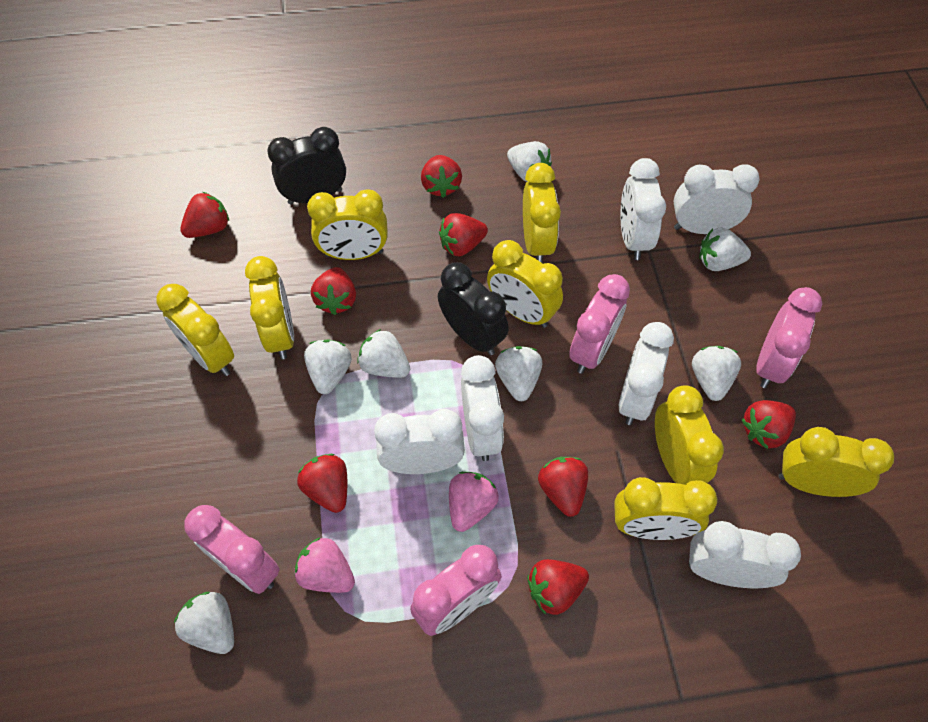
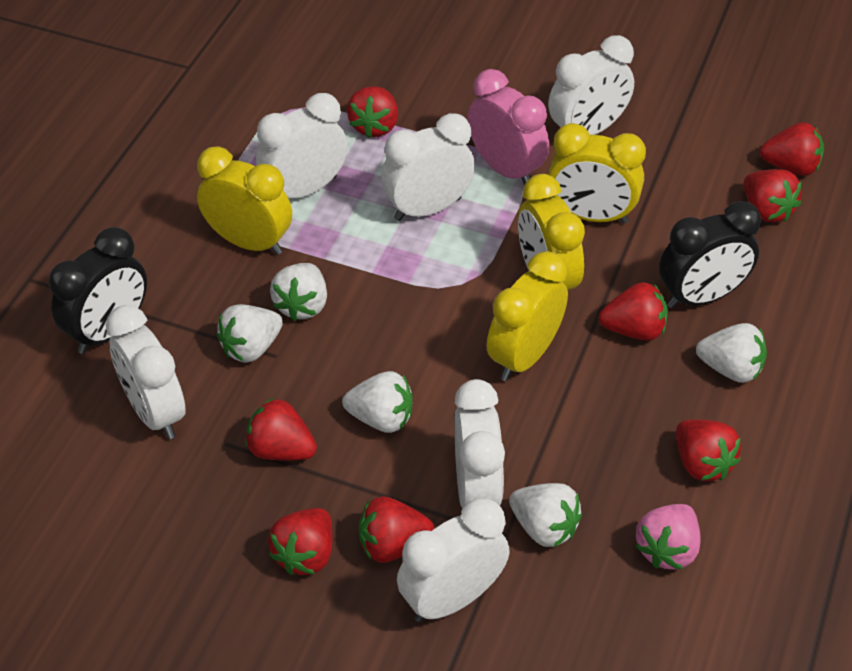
pink clock: [184,505,280,594] [410,545,502,636] [569,274,630,374] [756,287,822,388] = 4 -> [468,69,549,184] = 1
pink strawberry: [294,537,355,593] [449,472,499,532] = 2 -> [635,504,701,570] = 1
white strawberry: [174,592,234,654] [304,339,352,394] [357,329,410,378] [495,346,542,401] [507,141,552,182] [692,346,741,401] [699,227,751,271] = 7 -> [217,304,283,363] [270,263,327,321] [342,371,413,433] [509,483,582,547] [696,323,767,383] = 5
yellow clock: [156,284,234,376] [245,256,294,359] [307,189,388,260] [487,240,563,328] [523,163,561,264] [614,477,717,540] [655,385,724,485] [778,427,894,497] = 8 -> [197,146,292,255] [486,251,568,381] [518,174,585,290] [548,123,646,224] = 4

